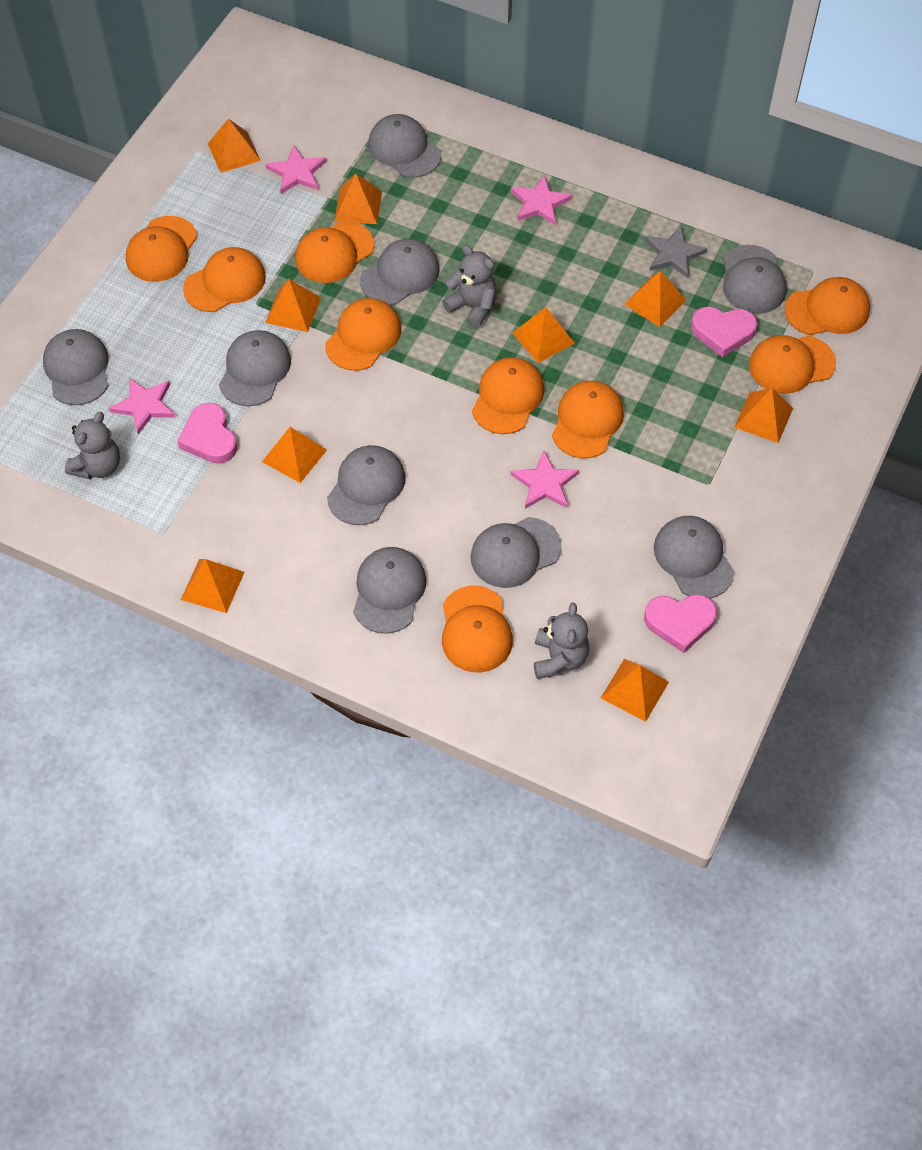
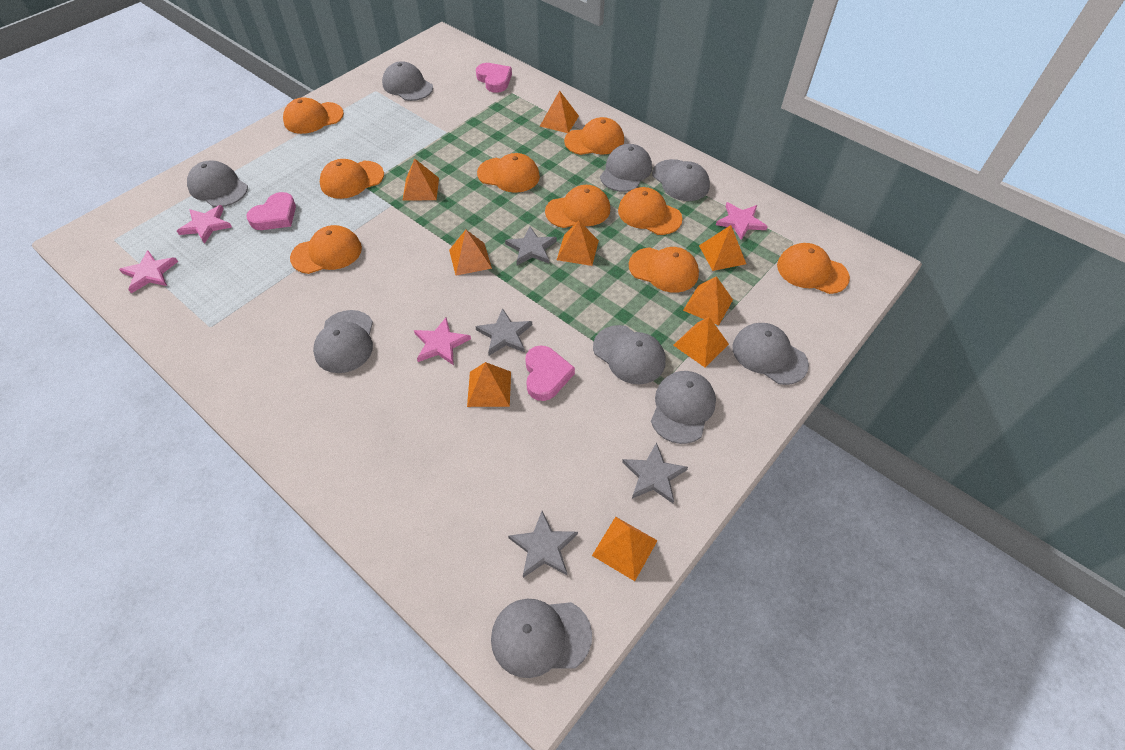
grey star: [645,226,708,278] = 1 -> [475,308,532,356] [505,226,557,265] [508,511,578,578] [622,442,688,503] = 4
grey teddy bear: [65,412,120,479] [442,245,496,329] [534,603,589,679] = 3 -> none = 0

